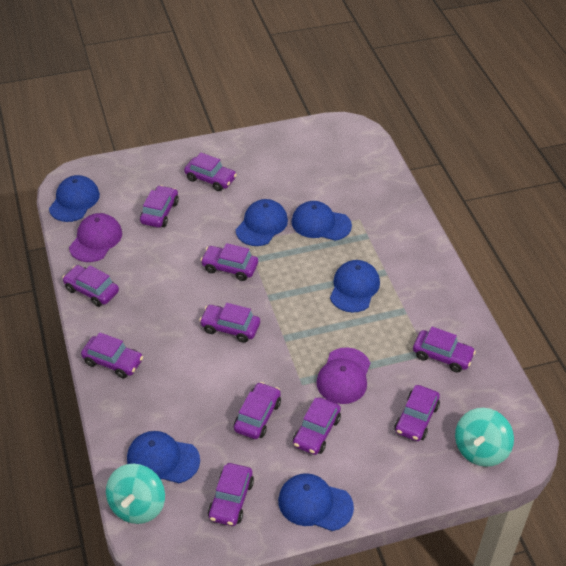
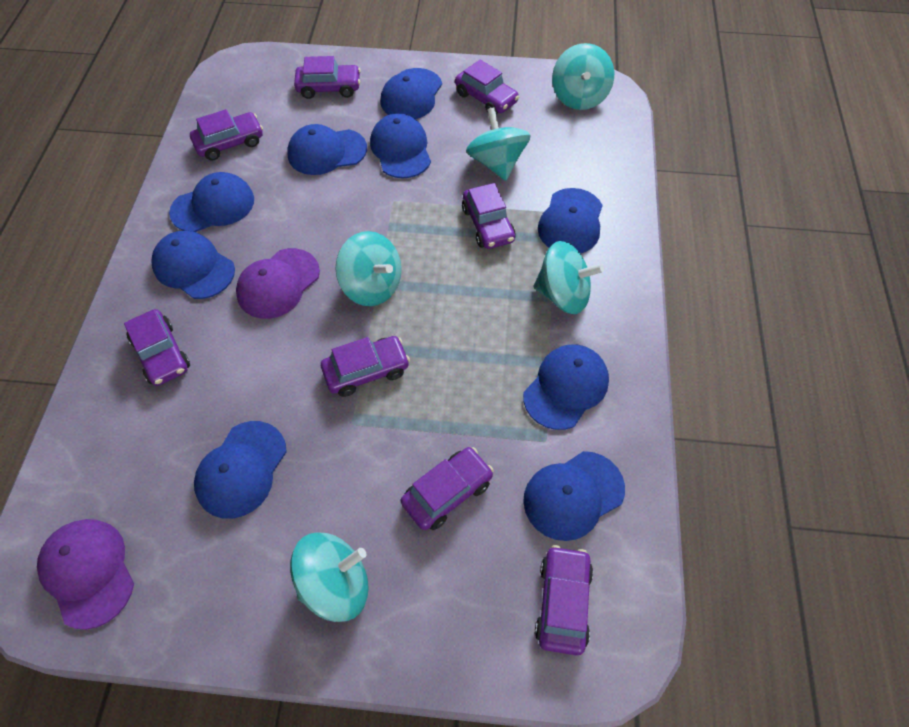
blue cap: [49,175,100,222] [127,431,200,483] [236,199,288,246] [278,473,354,531] [291,201,352,241] [330,260,380,313] = 6 -> [151,231,235,299] [169,172,254,232] [194,421,287,519] [287,124,367,175] [370,113,431,178] [380,68,442,119] [523,344,609,430] [523,451,625,541] [538,188,603,254] = 9
purple car: [62,265,119,307] [81,332,143,378] [140,185,179,228] [184,153,237,191] [199,303,260,343] [201,243,258,281] [208,463,254,526] [234,382,281,439] [293,397,341,455] [395,385,440,441] [413,327,476,372] = 11 -> [124,309,190,386] [190,109,263,161] [294,56,361,99] [321,336,410,397] [401,447,494,530] [455,59,519,114] [462,183,516,249] [535,545,593,655] = 8
turquoise spinning top: [106,464,165,524] [455,408,514,467] = 2 -> [290,532,369,622] [335,231,402,306] [466,107,531,181] [533,241,604,314] [552,43,614,110] = 5

